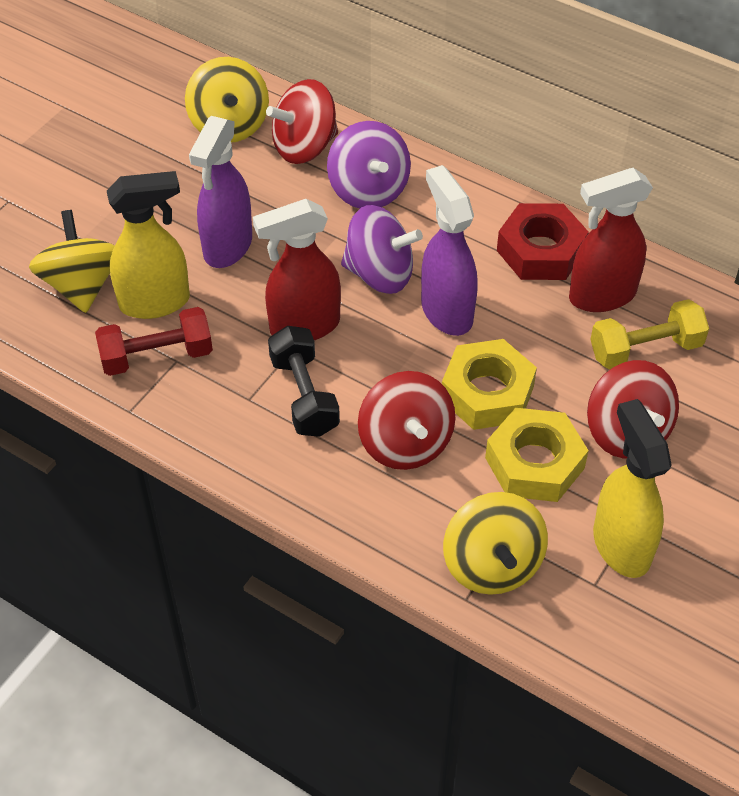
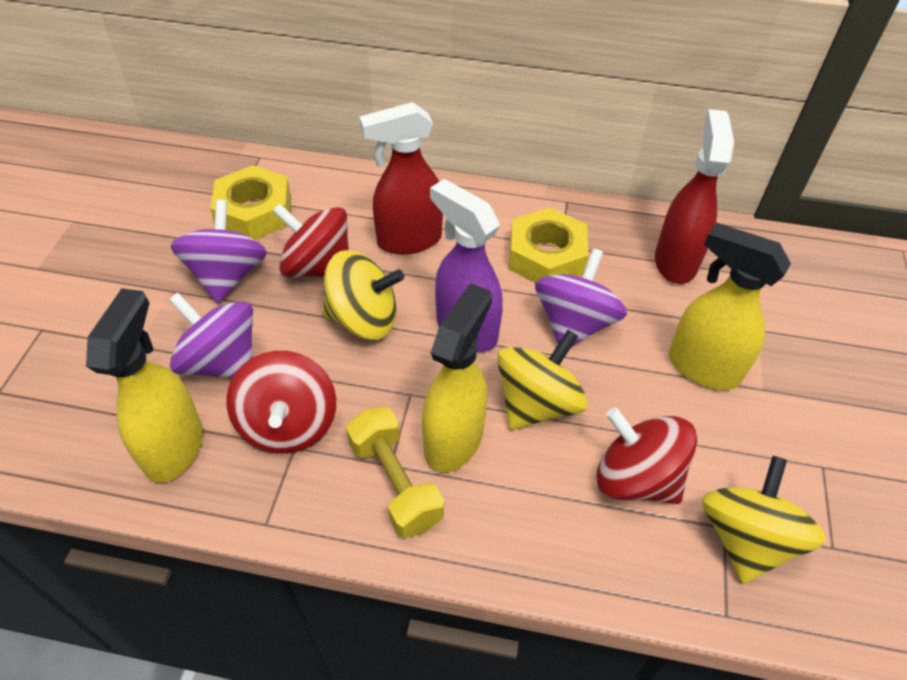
black dumbbell: [268,326,340,437] = 1 -> none = 0
purple spinning top: [327,121,411,209] [341,205,423,294] = 2 -> [169,292,253,378] [171,200,267,303] [535,248,627,346] = 3
purple spray bottle: [189,116,252,268] [421,165,478,336] = 2 -> [430,179,503,352] = 1
red dumbbell: [95,307,213,376] = 1 -> none = 0
red nut: [497,203,589,280] = 1 -> none = 0
yellow spray bottle: [107,171,190,319] [593,399,672,578] = 2 -> [86,288,203,483] [422,283,492,473] [669,222,791,390] = 3

